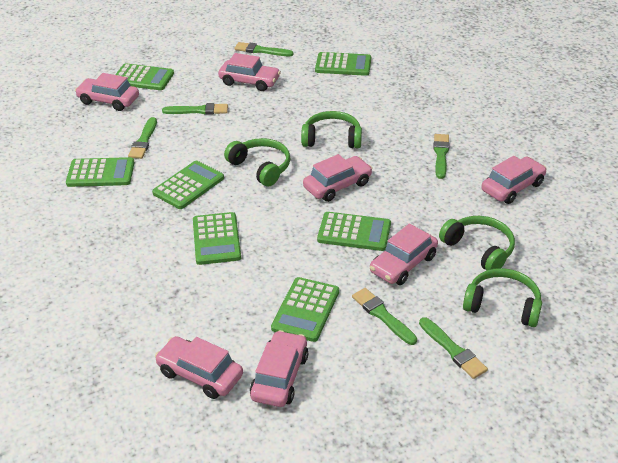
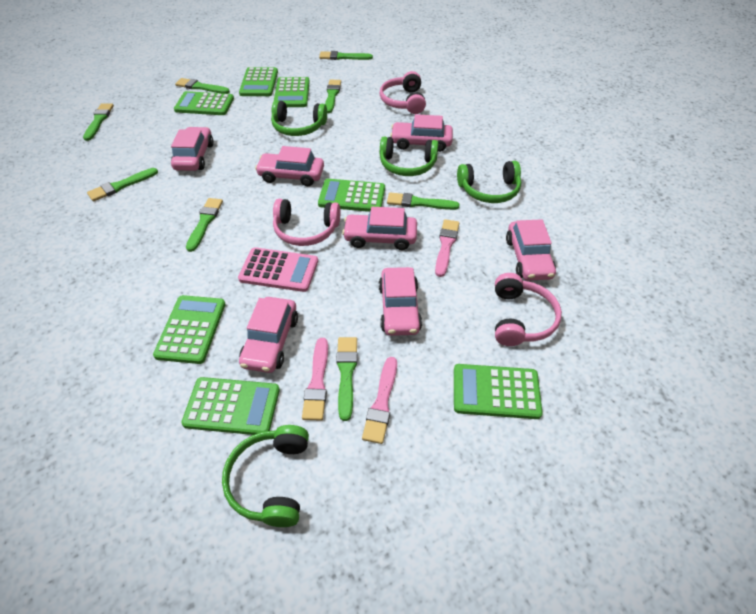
green brush: [128,117,157,159] [162,103,228,115] [234,42,293,56] [352,288,417,345] [419,317,488,379] [433,134,450,179] = 6 -> [83,103,114,141] [87,168,158,202] [175,78,230,94] [186,198,223,252] [319,51,373,60] [325,80,341,113] [336,337,358,421] [387,192,460,210] = 8
pink brush: none = 0 -> [302,338,328,421] [362,357,397,444] [435,219,459,277] = 3
pink calculator: none = 0 -> [238,247,318,292] = 1
pink headphones: none = 0 -> [273,199,340,246] [379,71,426,114] [495,273,562,346] = 3

